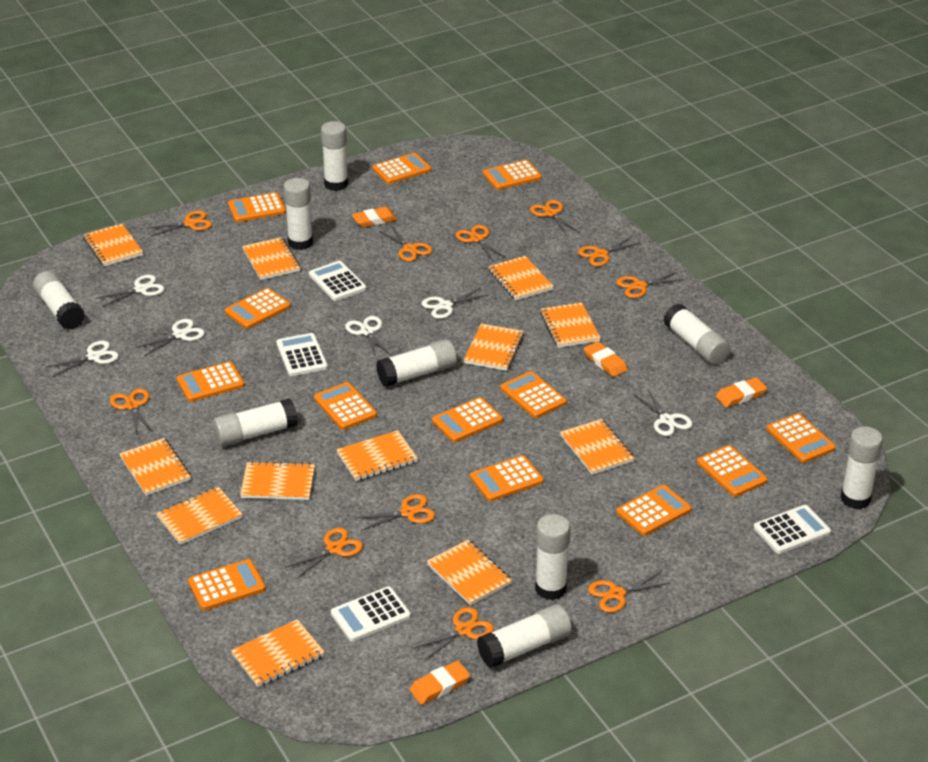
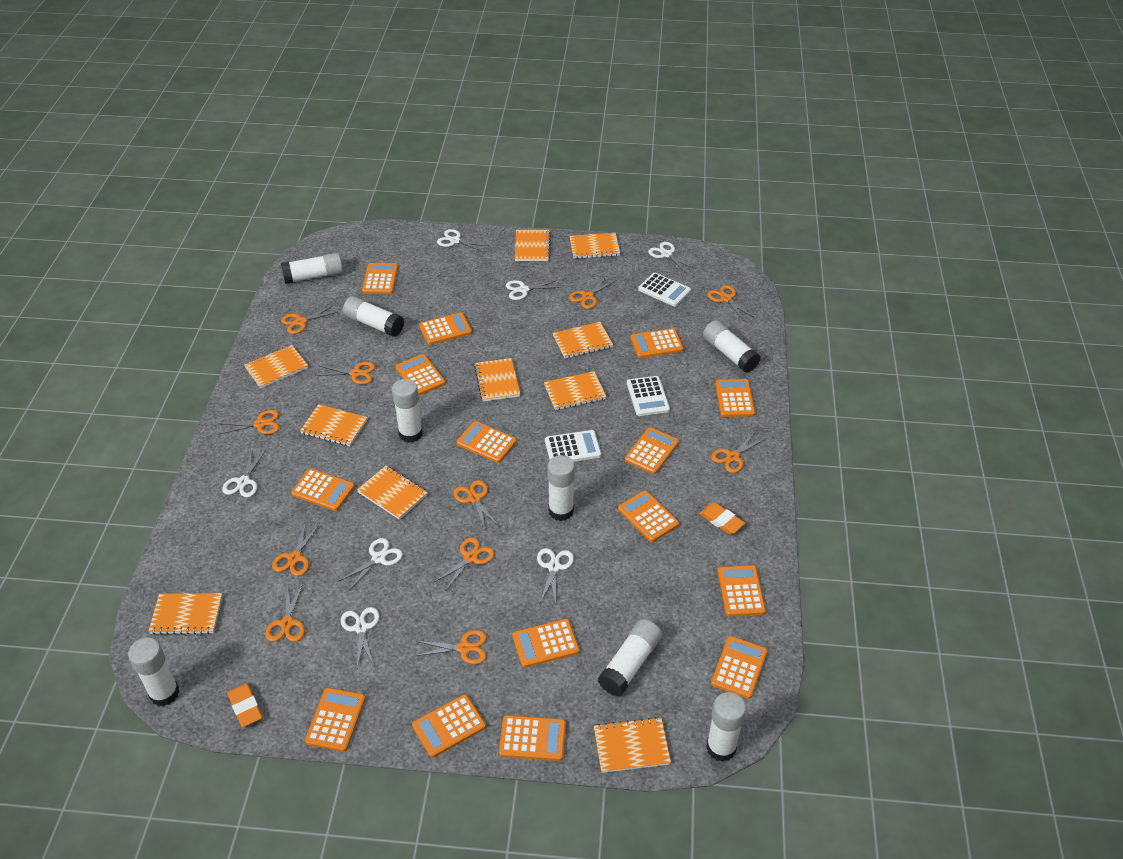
orange calculator: [177,361,245,402] [188,559,266,611] [225,288,291,329] [228,192,286,222] [314,382,377,430] [372,153,431,184] [432,397,503,442] [470,455,544,502] [483,160,542,190] [500,371,567,418] [616,485,692,536] [697,445,768,497] [766,413,836,463] = 13 -> [291,468,355,511] [305,688,365,752] [362,263,398,294] [396,354,446,395] [412,694,486,758] [419,312,472,345] [457,421,517,463] [499,715,566,761] [512,619,580,668] [618,491,679,542] [625,427,679,474] [630,328,684,358] [711,636,767,699] [715,379,755,417] [718,565,766,617] = 15
orange eraser: [352,207,397,227] [409,661,470,705] [584,341,628,377] [716,377,767,407] = 4 -> [227,683,262,727] [699,502,745,534] = 2
orange notebook: [83,224,143,266] [119,438,191,496] [156,487,243,545] [231,619,325,687] [240,461,315,500] [242,237,301,280] [336,430,418,481] [427,540,512,605] [464,324,524,371] [488,256,554,300] [540,303,601,348] [560,419,634,475] = 12 -> [148,593,222,635] [244,345,308,388] [300,404,368,446] [357,466,428,520] [474,358,520,402] [515,230,550,261] [544,371,606,410] [553,322,613,358] [570,233,620,259] [594,717,671,773] = 10
white calculator: [276,333,328,376] [309,261,366,301] [331,587,411,642] [754,505,831,554] = 4 -> [545,430,601,462] [627,376,670,416] [638,273,691,307] = 3
white glue stick: [33,271,85,330] [213,398,298,446] [284,178,313,250] [321,121,348,191] [376,339,457,387] [477,604,572,668] [535,514,570,600] [663,304,730,365] [841,426,883,509] = 9 -> [128,638,180,706] [281,253,343,284] [343,296,404,337] [392,379,423,443] [547,455,575,521] [598,619,662,696] [703,320,761,373] [706,692,746,762] = 8
white scissors: [46,341,119,377] [95,275,165,307] [135,319,205,356] [345,316,391,357] [421,288,488,319] [633,390,693,436] = 6 -> [222,450,266,497] [339,538,403,590] [341,607,380,668] [437,229,488,252] [506,280,560,300] [537,548,574,604] [648,242,695,272] = 7

